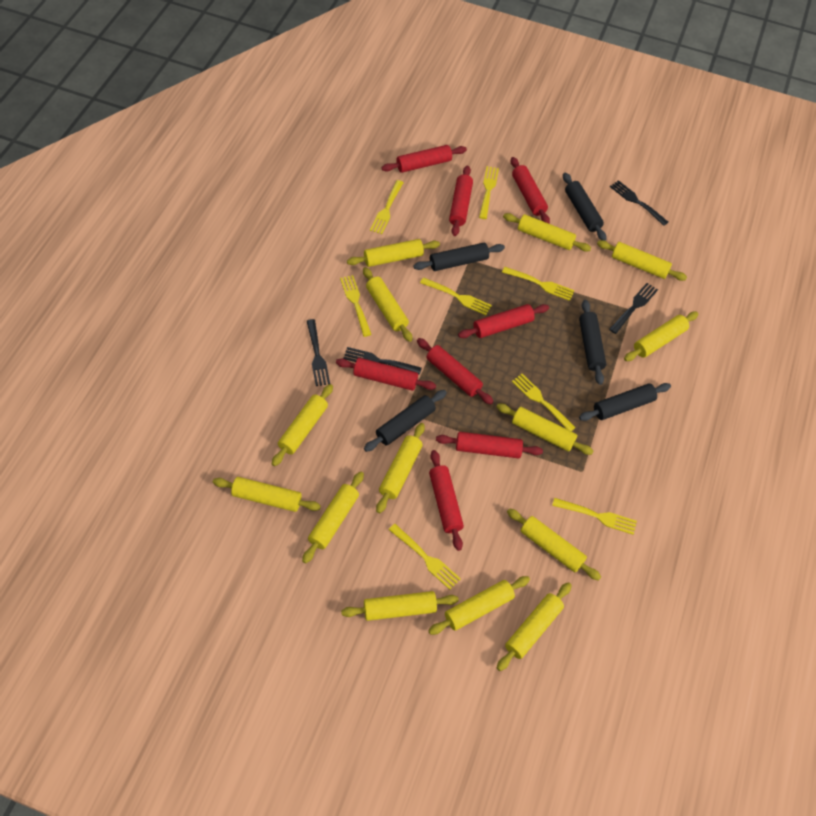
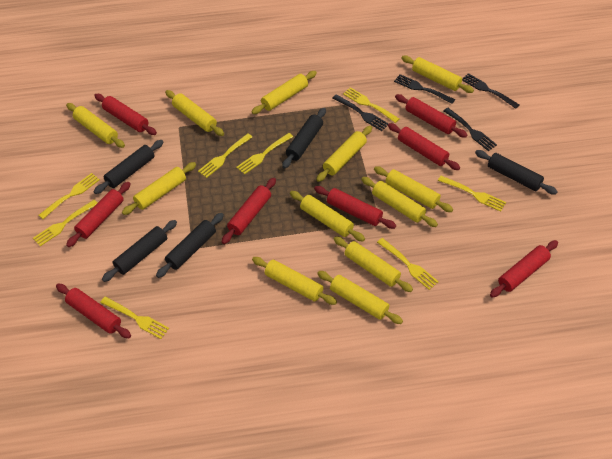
yellow rolling pin: [213,477,321,512] [272,384,333,466] [302,471,364,564] [341,591,459,621] [347,239,440,267] [363,267,412,342] [376,423,425,513] [428,576,530,635] [497,404,594,455] [497,582,572,671] [503,213,591,252] [507,508,601,581] [597,240,687,281] [624,312,698,361] = 14 -> [66,103,125,148] [122,162,196,215] [165,90,224,136] [252,71,317,114] [252,257,337,305] [290,191,365,242] [316,126,372,182] [317,271,403,324] [334,236,413,292] [361,177,438,227] [374,166,453,212] [401,56,474,93] = 12

